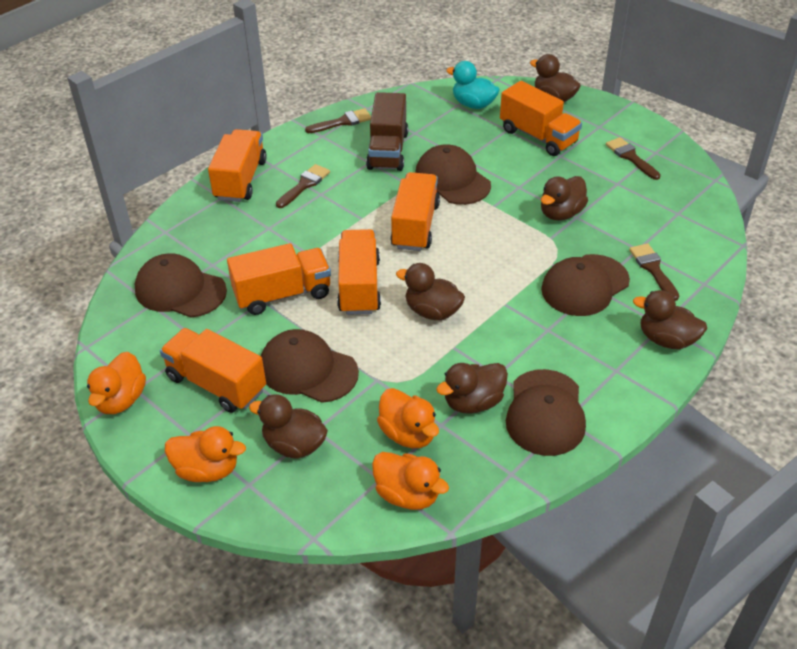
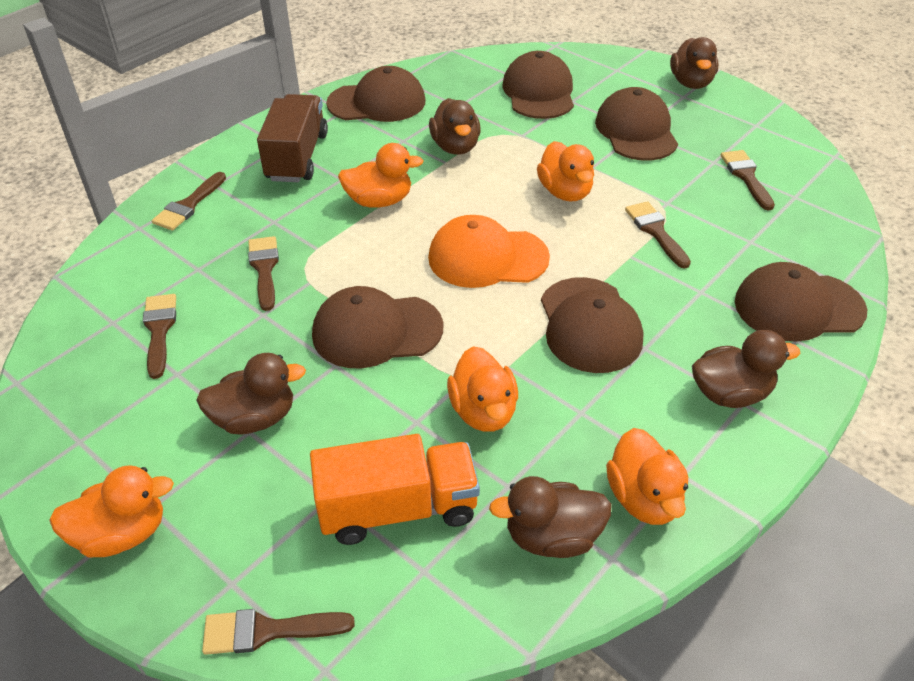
brown brush: [276,164,330,208] [305,108,371,133] [606,137,661,180] [629,243,679,301] = 4 -> [143,294,176,379] [152,172,226,231] [202,609,355,655] [248,236,279,311] [625,201,691,269] [721,150,775,210] = 6
brown cap: [135,253,227,318] [261,329,359,403] [415,144,491,205] [506,369,586,456] [541,254,630,316] = 5 -> [312,286,443,368] [326,66,426,122] [502,51,574,119] [541,277,643,373] [595,87,678,161] [735,262,867,342] = 6
brown duck: [249,394,328,458] [396,263,465,320] [436,363,508,414] [530,54,581,102] [541,176,588,221] [633,290,707,349] = 6 -> [196,353,306,434] [429,98,481,155] [489,476,612,558] [670,37,719,89] [692,330,800,408] = 5
orange cap: none = 0 -> [428,215,550,288] = 1
orange duck: [87,352,146,414] [165,426,246,482] [372,452,449,510] [377,388,439,448] = 4 -> [49,465,174,557] [338,143,424,208] [447,346,518,432] [537,141,594,202] [606,428,688,525] = 5
orange truck: [160,328,266,413] [208,129,267,202] [227,243,331,315] [337,229,381,315] [390,172,440,251] [500,81,582,156] = 6 -> [310,434,480,545] = 1
turquoise duck: [446,61,500,109] = 1 -> none = 0

